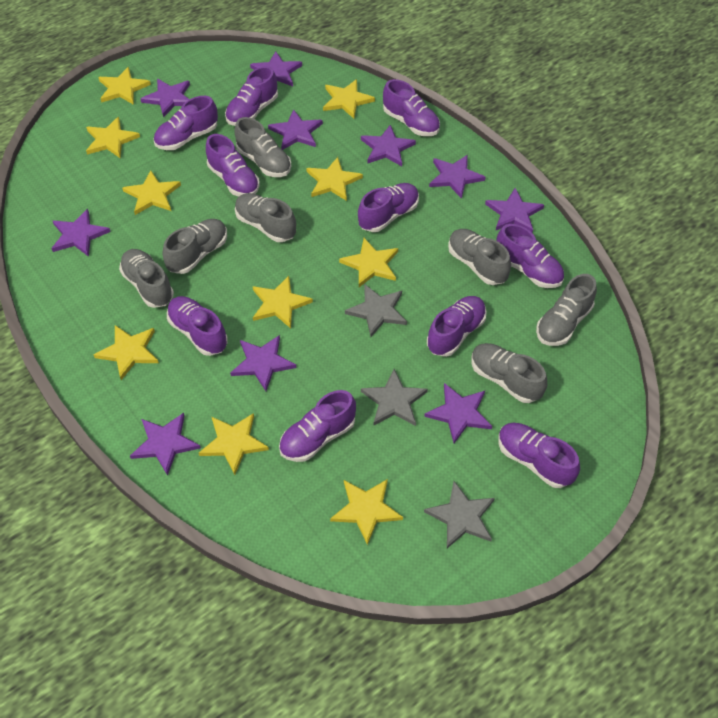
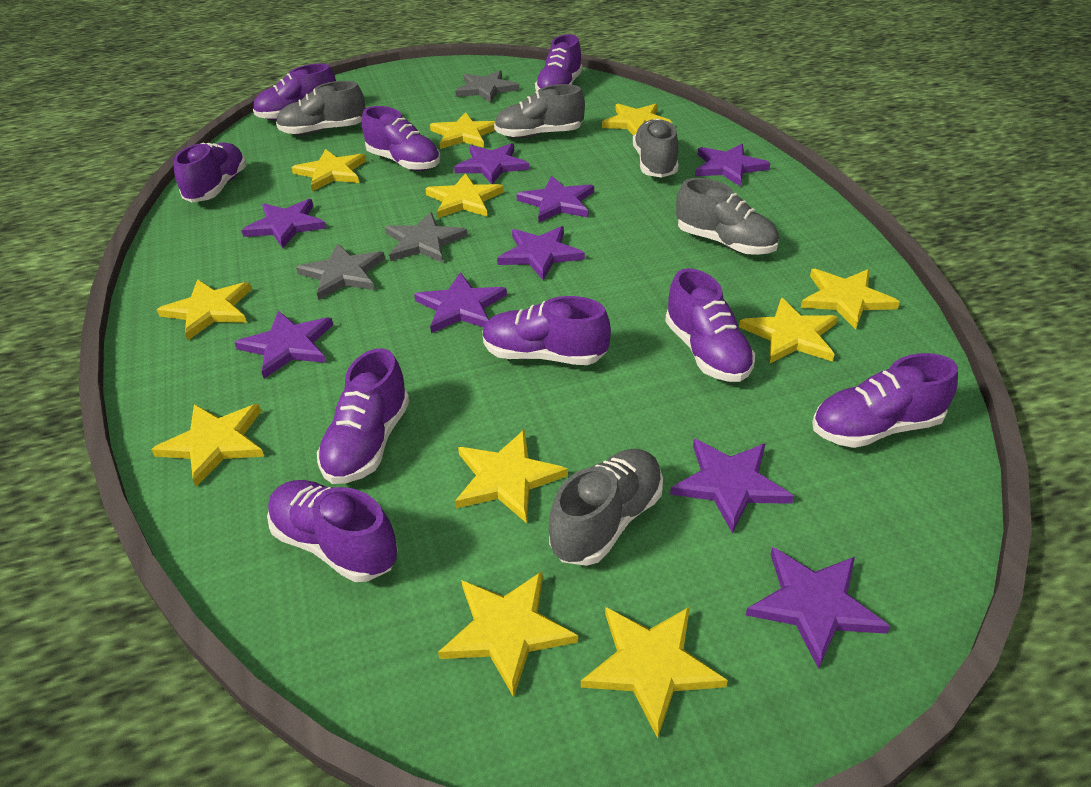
grey shoe: [119,249,174,308] [163,219,227,274] [234,117,291,177] [235,193,296,242] [448,229,511,285] [471,343,547,403] [536,274,597,346] = 7 -> [276,81,365,135] [494,84,585,139] [549,449,663,566] [633,119,678,178] [676,178,779,255] = 5
purple shoe: [154,96,218,150] [167,296,228,356] [206,134,260,196] [225,66,278,126] [279,390,356,462] [358,183,419,232] [383,79,440,136] [427,296,487,357] [496,224,564,288] [499,423,580,488] = 10 -> [173,142,247,202] [253,64,336,120] [267,480,398,582] [317,348,410,484] [362,106,440,171] [483,296,611,365] [535,34,583,91] [665,268,755,382] [812,353,958,448] = 9
purple star: [51,209,111,257] [130,413,201,476] [141,79,190,118] [230,335,296,391] [250,51,302,86] [268,109,323,150] [361,125,416,166] [424,383,492,443] [429,155,486,199] [485,188,544,233] = 10 -> [234,311,333,379] [241,199,326,248] [414,272,507,333] [454,143,529,184] [497,226,585,280] [516,176,594,222] [670,439,794,533] [695,144,770,186] [746,547,890,669] = 9
yellow star: [86,117,140,158] [94,325,159,380] [98,67,151,105] [122,170,181,215] [199,413,269,475] [253,276,313,328] [306,157,363,201] [323,79,375,119] [330,479,403,545] [339,238,398,287] = 10 -> [151,404,264,487] [157,279,252,340] [291,149,366,191] [425,173,504,218] [430,112,496,149] [438,571,578,697] [455,429,568,523] [581,607,728,738] [602,104,672,136] [739,298,838,363] [801,269,900,329] = 11

